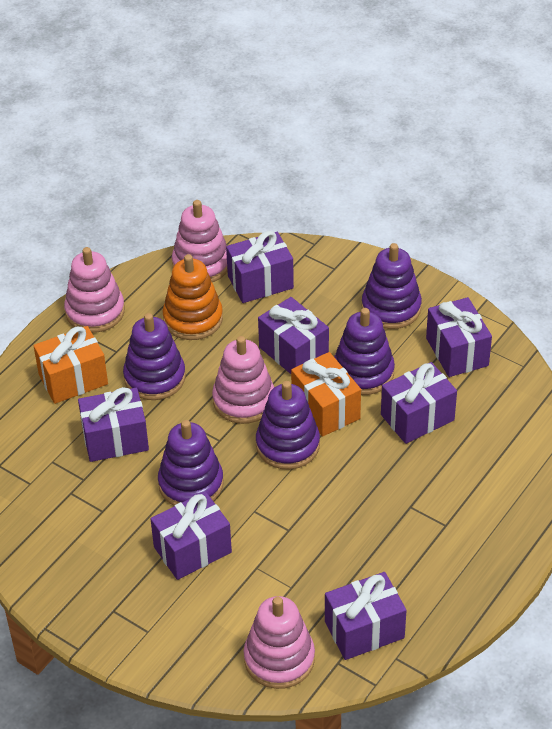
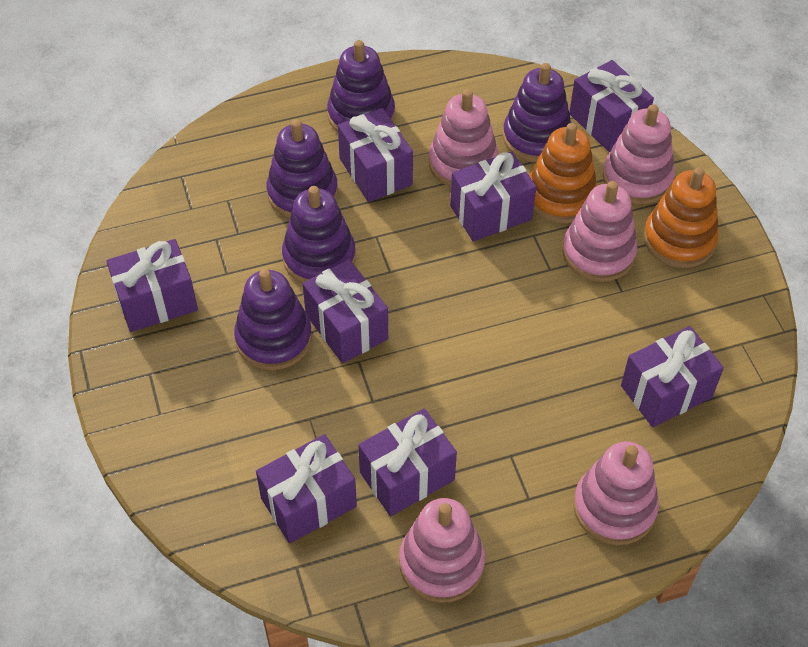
orange gift: [34,326,108,404] [291,352,361,437] = 2 -> none = 0
orange stacking toy: [163,254,223,340] = 1 -> [529,123,597,223] [643,167,719,268] = 2
pink stacking toy: [64,247,125,333] [172,200,227,282] [212,336,274,424] [244,596,315,689] = 4 -> [399,498,485,603] [429,89,499,187] [562,181,637,282] [573,441,659,545] [603,104,675,205] = 5
purple gift: [78,387,149,462] [151,491,232,580] [226,231,294,303] [258,297,329,374] [325,572,407,660] [381,362,457,444] [426,297,492,377] = 7 -> [106,239,198,332] [256,434,357,544] [303,259,388,364] [338,108,413,202] [358,408,457,516] [450,151,536,242] [569,60,654,152] [621,326,724,427] = 8

